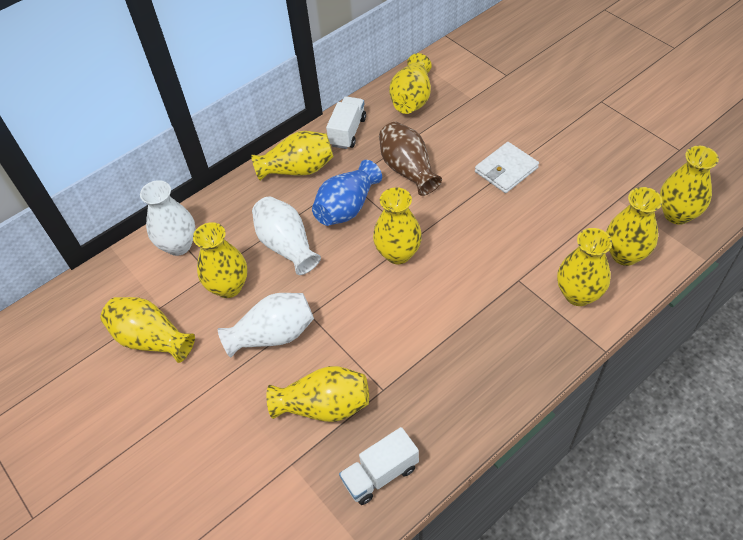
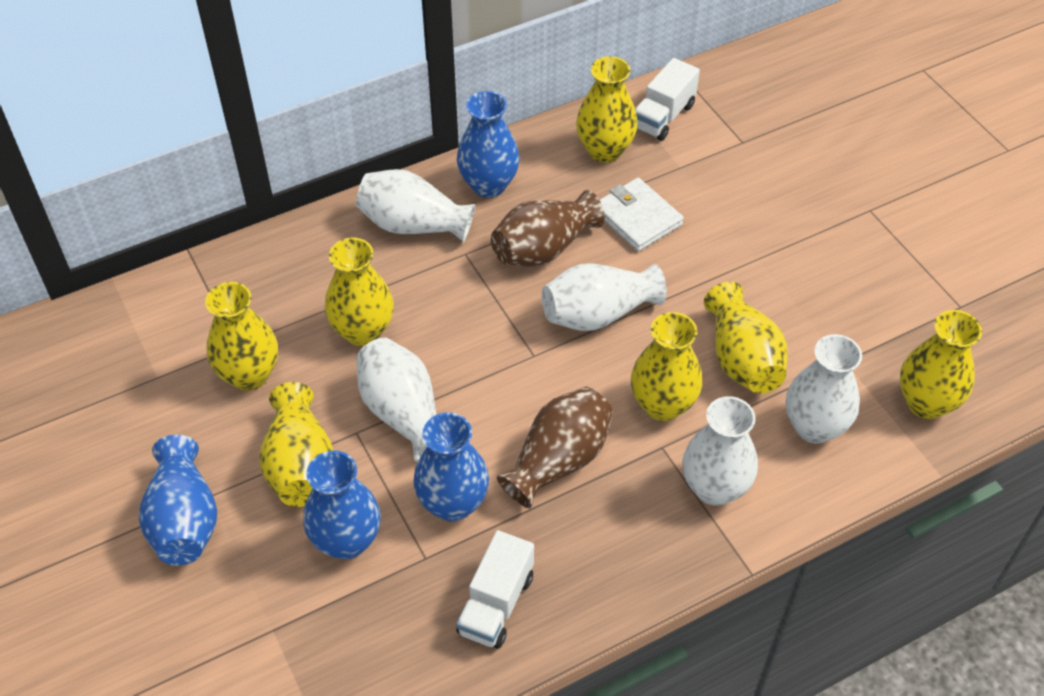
blue vase: [312,160,382,226] = 1 -> [139,435,217,566] [303,450,381,560] [413,412,489,522] [457,91,520,198] = 4
brown vase: [379,122,442,196] = 1 -> [491,190,605,267] [497,387,613,508] = 2
white vase: [140,180,196,256] [218,293,314,358] [252,196,321,275] = 3 -> [356,169,475,242] [356,338,437,462] [542,264,667,331] [682,396,758,506] [786,334,862,444] = 5
yellow vase: [100,297,195,363] [193,222,248,298] [251,131,334,181] [266,366,369,422] [373,187,422,264] [389,53,432,114] [557,228,612,306] [606,187,662,266] [660,146,719,225] = 9 -> [205,282,278,391] [259,382,333,507] [325,238,394,346] [576,56,638,163] [631,312,702,421] [704,281,788,394] [900,310,982,419] = 7

